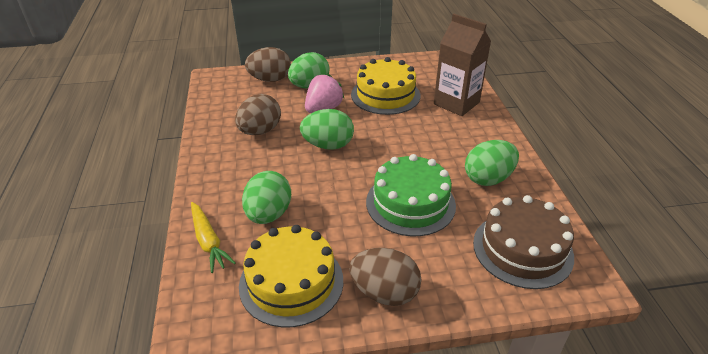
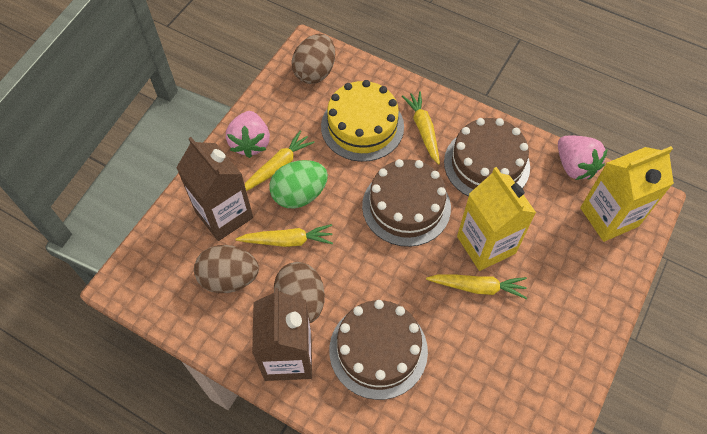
brown cake: [473,195,574,289] = 1 -> [329,300,428,400] [362,159,451,247] [444,118,530,197] = 3
brown carton: [434,14,491,116] = 1 -> [176,137,253,241] [252,288,312,381] = 2
green cake: [366,154,456,236] = 1 -> none = 0
green egg: [242,171,291,224] [288,52,329,88] [300,109,354,150] [465,140,519,186] = 4 -> [269,160,328,208] = 1
pink strawberry: [305,74,344,113] = 1 -> [226,111,270,158] [558,135,608,180] = 2
yellow cake: [239,225,343,328] [351,57,420,115] = 2 -> [321,80,404,162] = 1
yellow carrot: [191,202,235,273] = 1 -> [235,224,333,247] [245,131,315,191] [402,91,440,165] [426,274,527,299] = 4
yellow carton: none = 0 -> [457,167,536,271] [580,146,674,242] = 2

